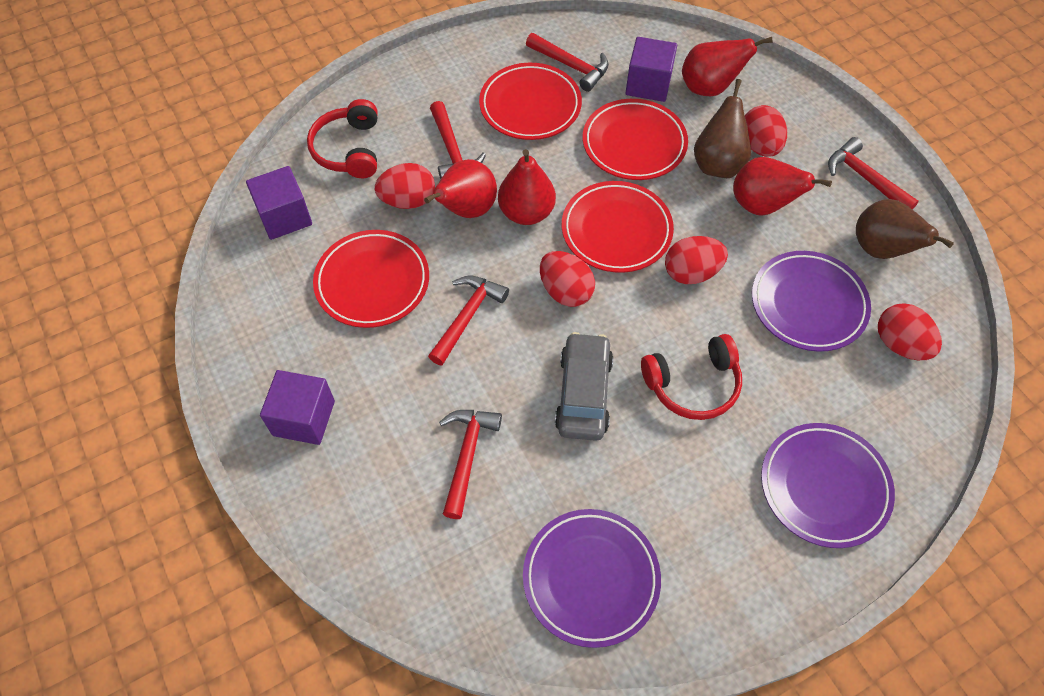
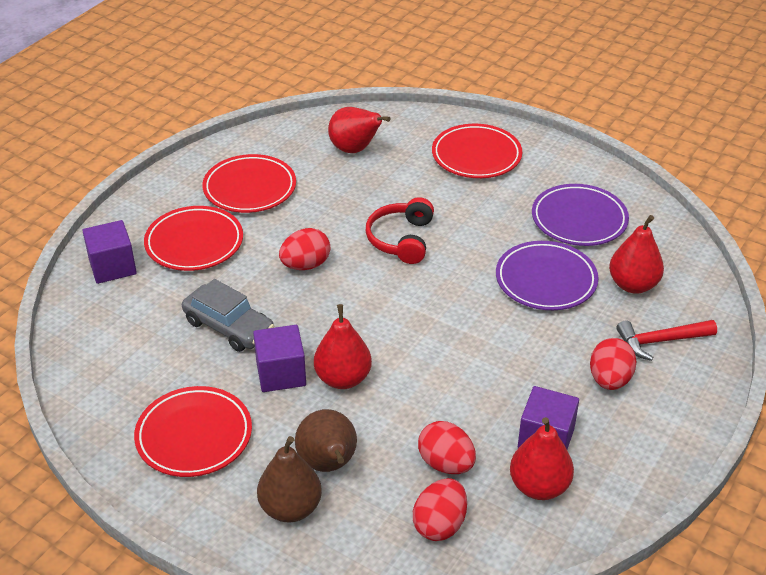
purple plate: [523,509,661,648] [752,251,871,352] [761,423,895,548] = 3 -> [496,241,599,310] [532,184,629,246] = 2
red egg: [375,163,435,209] [540,251,595,307] [665,236,728,284] [745,105,787,157] [878,303,942,360] = 5 -> [279,228,331,270] [413,478,467,541] [418,421,476,474] [590,338,637,390] = 4
red hammer: [428,275,509,366] [430,101,486,179] [439,410,502,519] [526,33,609,92] [828,137,919,210] = 5 -> [617,320,717,361] = 1
red headphones: [307,99,378,178] [641,334,742,420] = 2 -> [366,197,434,264] = 1

